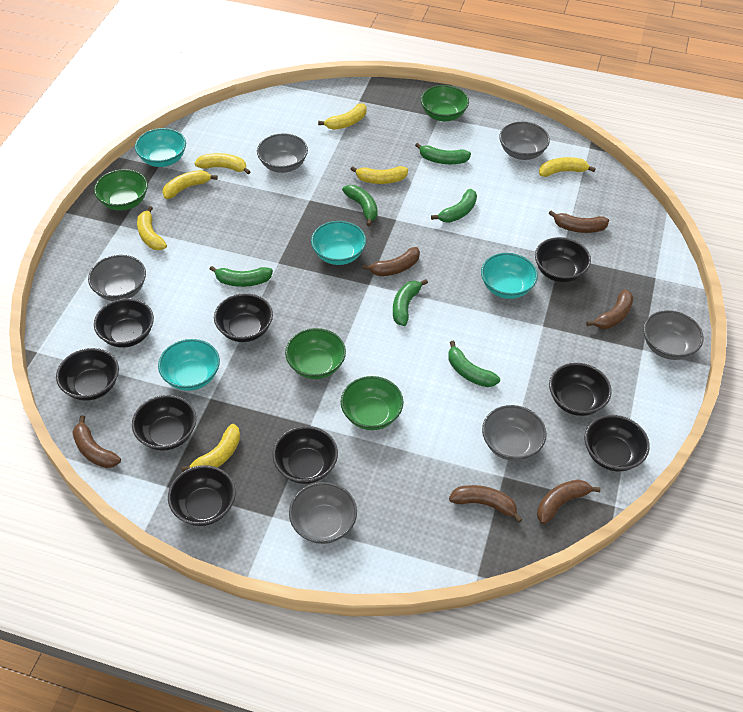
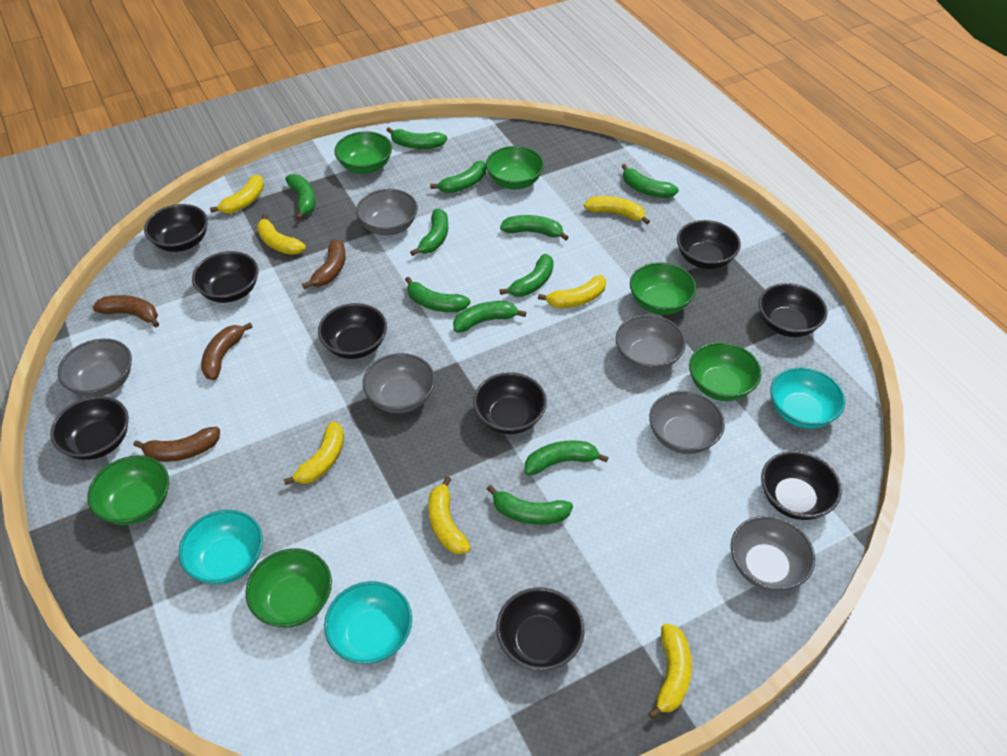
brown banana: [72,415,121,468] [362,247,420,276] [449,485,523,523] [537,480,601,524] [549,210,609,233] [586,289,633,329] = 6 -> [93,295,159,327] [133,427,220,462] [201,323,253,380] [302,239,346,289] = 4
green banana: [210,266,273,287] [342,185,378,226] [393,279,428,326] [415,143,471,164] [431,189,477,223] [448,341,500,387] = 6 -> [285,174,315,220] [387,127,447,149] [405,277,471,312] [410,209,448,256] [430,161,486,193] [453,301,527,333] [487,485,573,525] [500,215,569,241] [500,254,554,297] [525,440,609,475] [622,164,679,198] = 11
green bowl: [94,169,148,211] [285,328,346,379] [341,376,404,430] [421,85,469,121] = 4 -> [87,455,169,525] [245,548,332,628] [334,131,392,174] [486,146,544,189] [630,262,696,315] [689,342,762,401] = 6
turquoise bowl: [135,128,186,167] [158,339,220,391] [311,221,366,265] [481,253,538,299] = 4 -> [178,510,263,585] [324,581,412,664] [770,367,845,429] = 3

